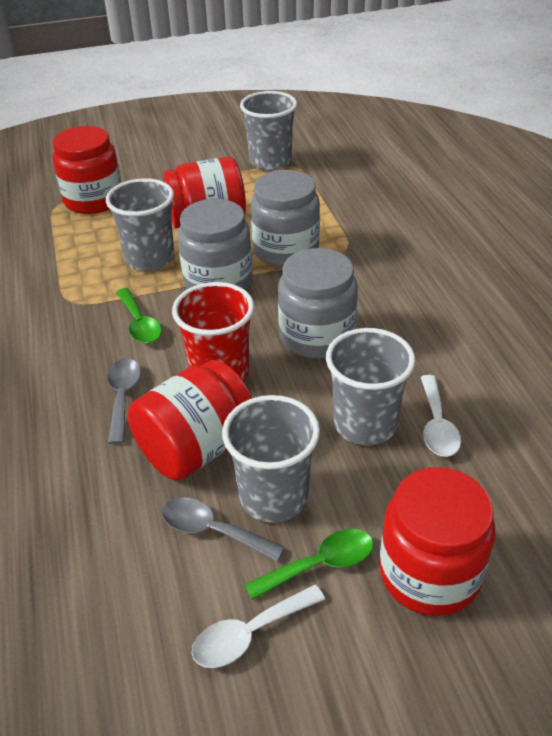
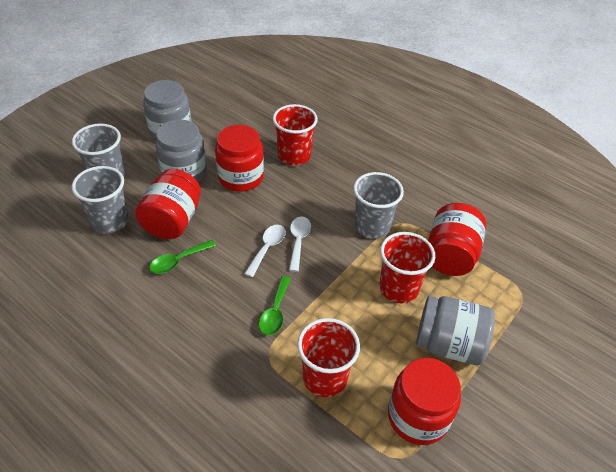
grey cup: [106,178,175,271] [222,395,320,523] [240,91,297,171] [326,328,415,445] = 4 -> [72,123,125,177] [72,166,129,234] [353,172,404,239] = 3
grey spoon: [107,359,141,444] [162,498,285,561] = 2 -> none = 0
red cup: [172,282,254,381] = 1 -> [273,104,318,165] [297,318,360,397] [379,232,435,304] = 3

